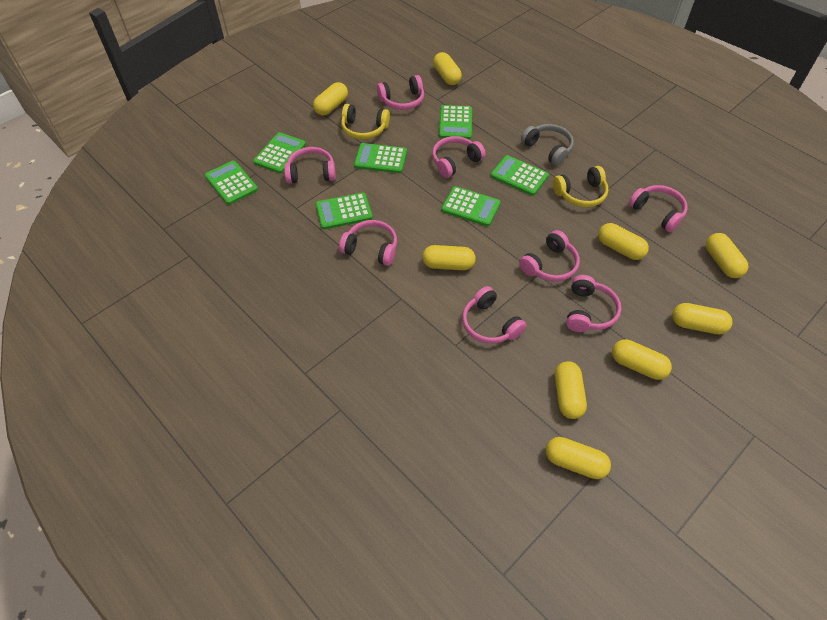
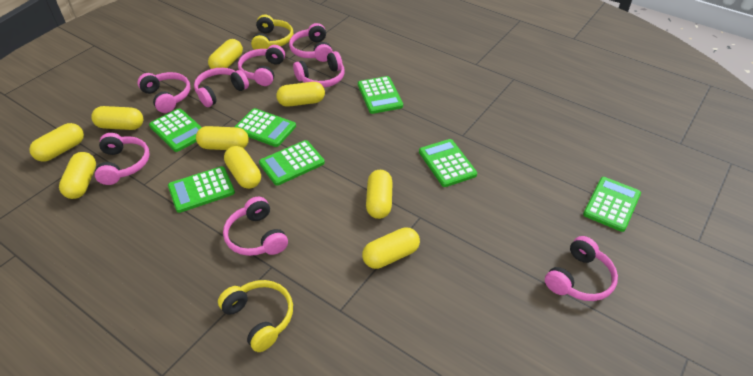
grey headphones: [521,124,574,166] = 1 -> none = 0

